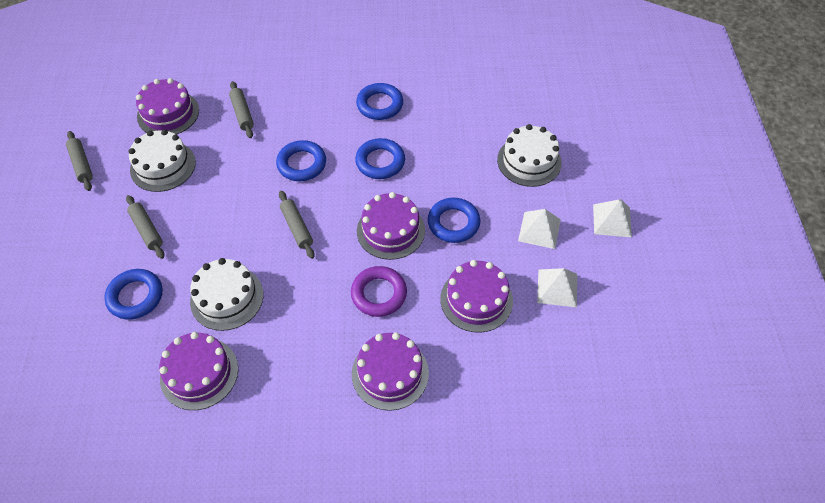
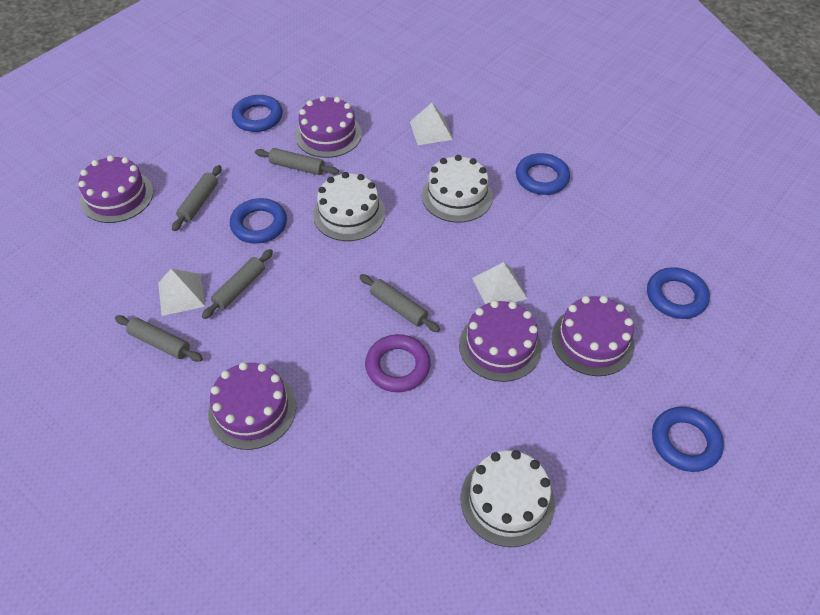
grey rolling pin: [66,131,93,191] [126,195,165,259] [229,81,254,138] [279,191,315,259] = 4 -> [115,315,203,362] [172,165,222,231] [202,249,273,319] [255,148,339,175] [359,274,440,332] = 5

